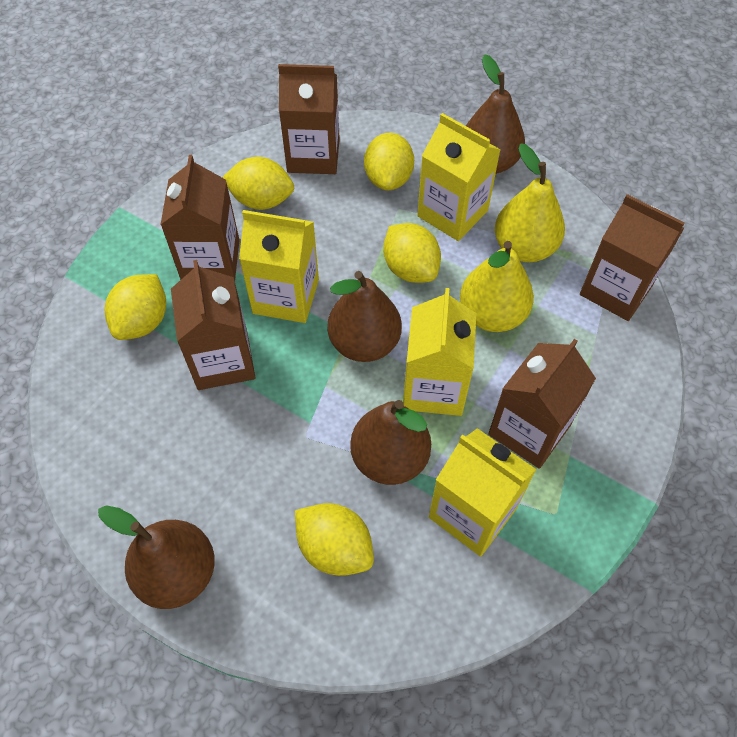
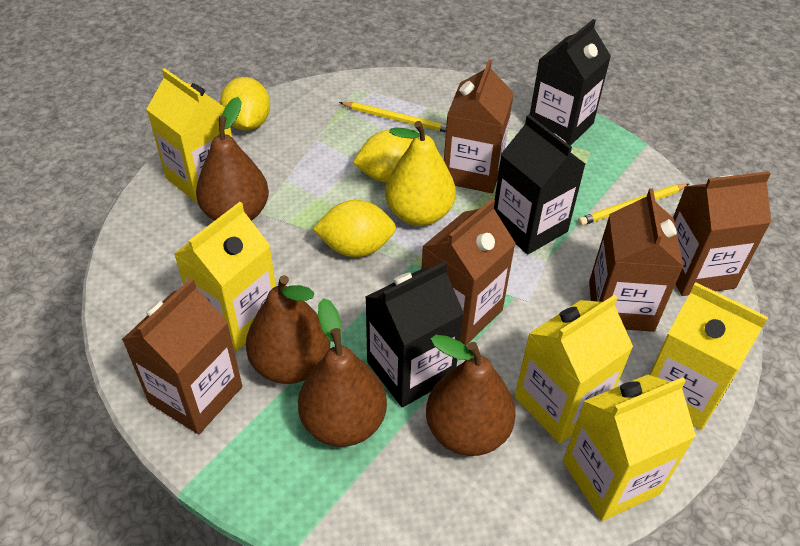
black carton: none = 0 -> [365,261,464,407] [494,115,585,255] [530,19,611,146] = 3
yellow carton: [239,210,319,323] [403,288,476,416] [417,113,501,241] [429,428,537,556] = 4 -> [147,68,232,203] [174,202,276,351] [514,295,633,444] [563,375,696,521] [649,282,768,430] = 5
yellow lemon: [105,274,166,340] [222,157,294,210] [295,503,374,576] [364,133,414,190] [383,223,441,283] = 5 -> [220,77,270,131] [313,200,396,257] [353,130,414,182] = 3
yellow pear: [460,241,534,332] [495,143,565,262] = 2 -> [385,121,456,226] = 1
yellow pencil: none = 0 -> [339,102,447,133] [578,184,689,226] = 2

